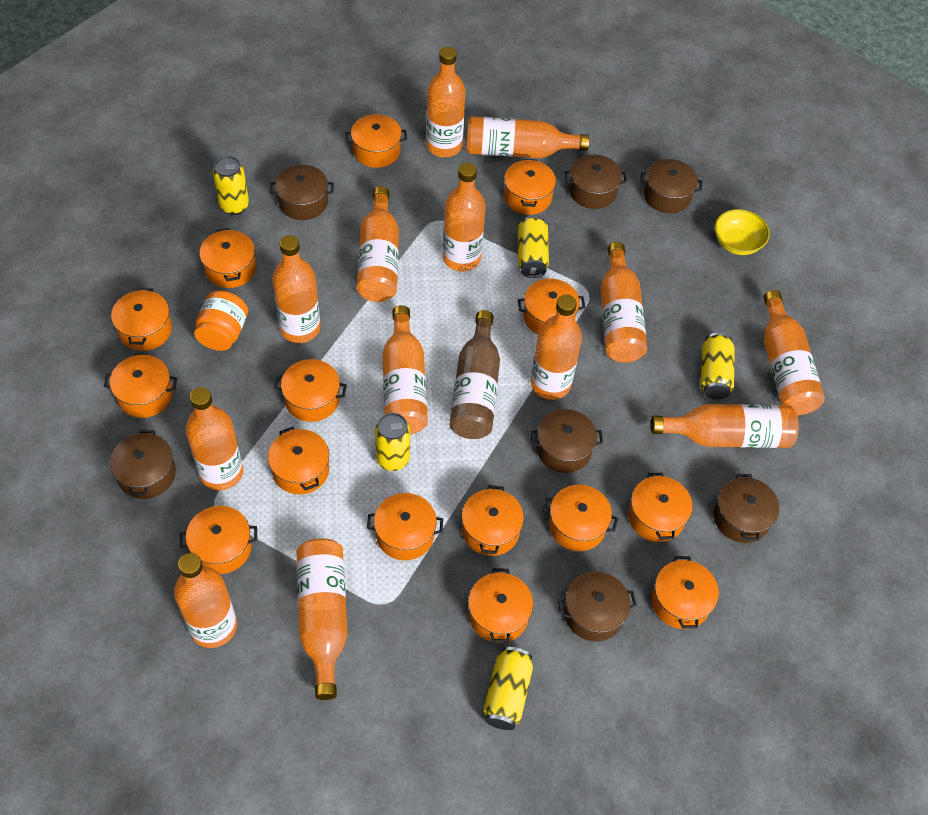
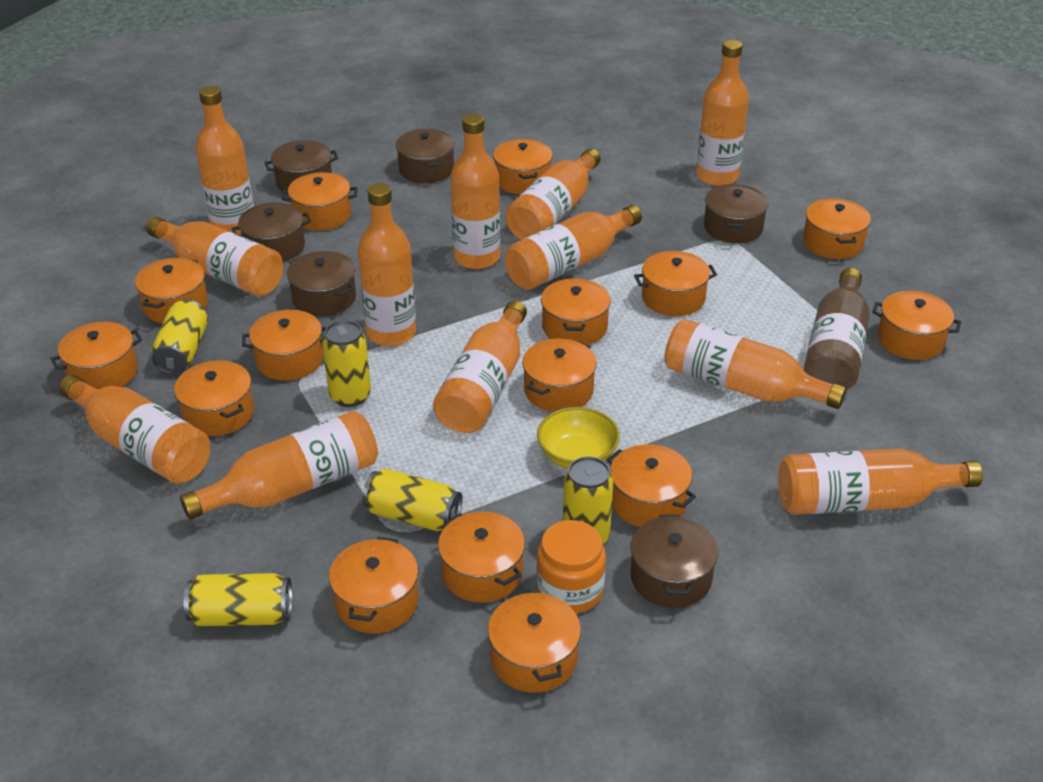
brown pot: [110,430,176,499] [270,165,334,220] [531,409,603,473] [558,571,637,641] [564,155,627,209] [640,159,702,213] [713,474,779,543] = 7 -> [231,202,311,262] [264,140,338,194] [287,251,356,316] [396,129,455,183] [630,515,718,608] [704,184,769,243] = 6
orange bottle: [174,553,237,648] [186,387,243,490] [272,235,320,343] [297,538,347,700] [357,186,399,302] [382,305,428,434] [426,47,465,157] [443,163,485,271] [466,116,590,158] [531,295,582,400] [600,242,647,363] [651,404,799,448] [764,290,825,415] = 13 -> [59,375,210,484] [146,217,283,296] [180,411,378,520] [196,86,254,235] [358,183,416,346] [433,301,527,433] [450,114,500,269] [505,205,642,290] [506,149,601,240] [664,319,847,409] [696,40,749,186] [778,449,983,515] = 12

